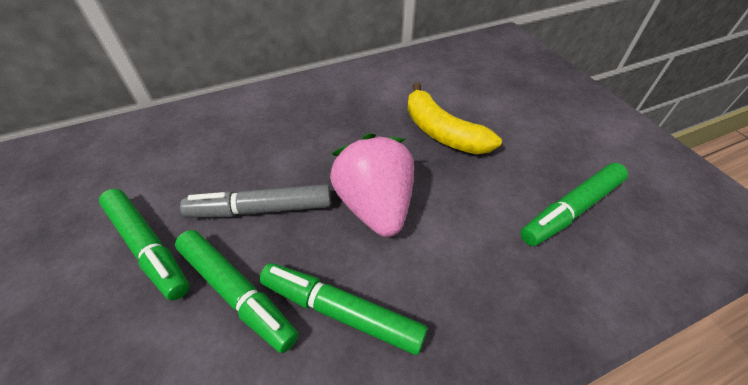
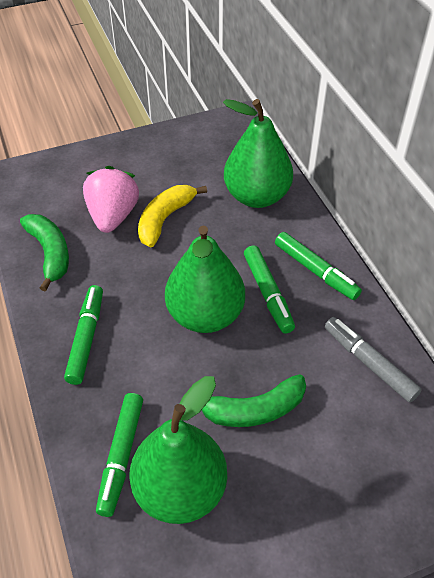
green banana: none = 0 -> [20,214,69,292] [202,374,306,427] = 2
green pear: none = 0 -> [130,376,227,524] [165,225,245,333] [223,99,293,208] = 3

